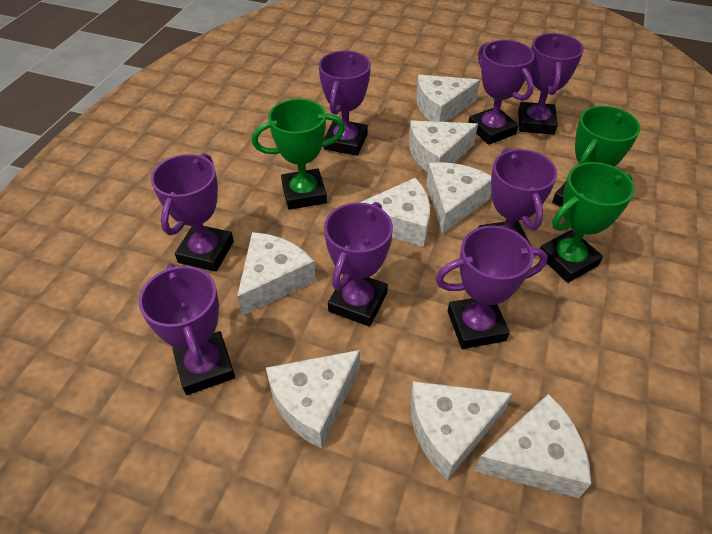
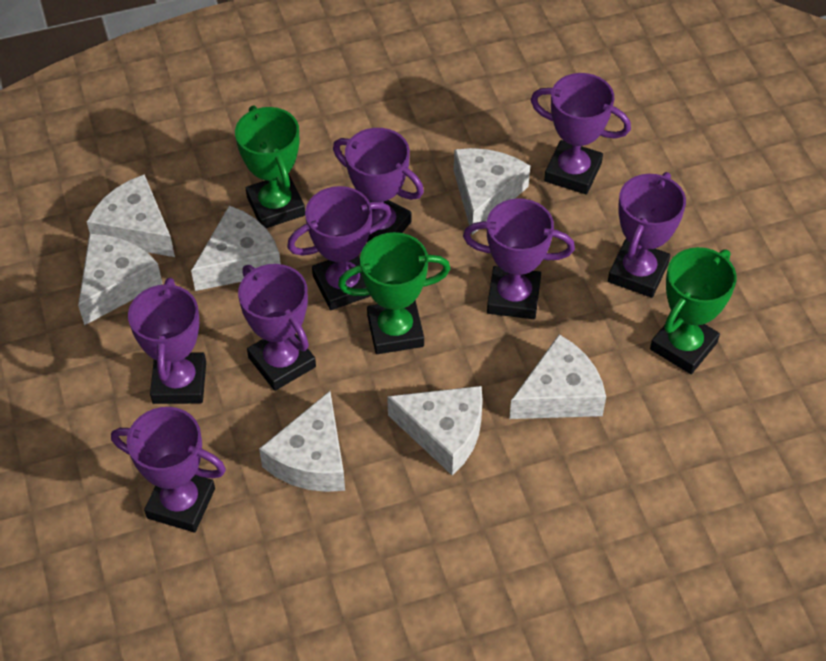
white cheese: [237,232,316,316] [266,350,360,449] [359,178,430,247] [409,121,478,173] [410,381,513,480] [416,74,480,122] [426,162,491,234] [474,394,591,498] = 8 -> [78,233,163,325] [87,174,175,257] [191,206,281,291] [259,391,345,492] [387,386,483,475] [454,148,530,235] [509,334,606,419] = 7

